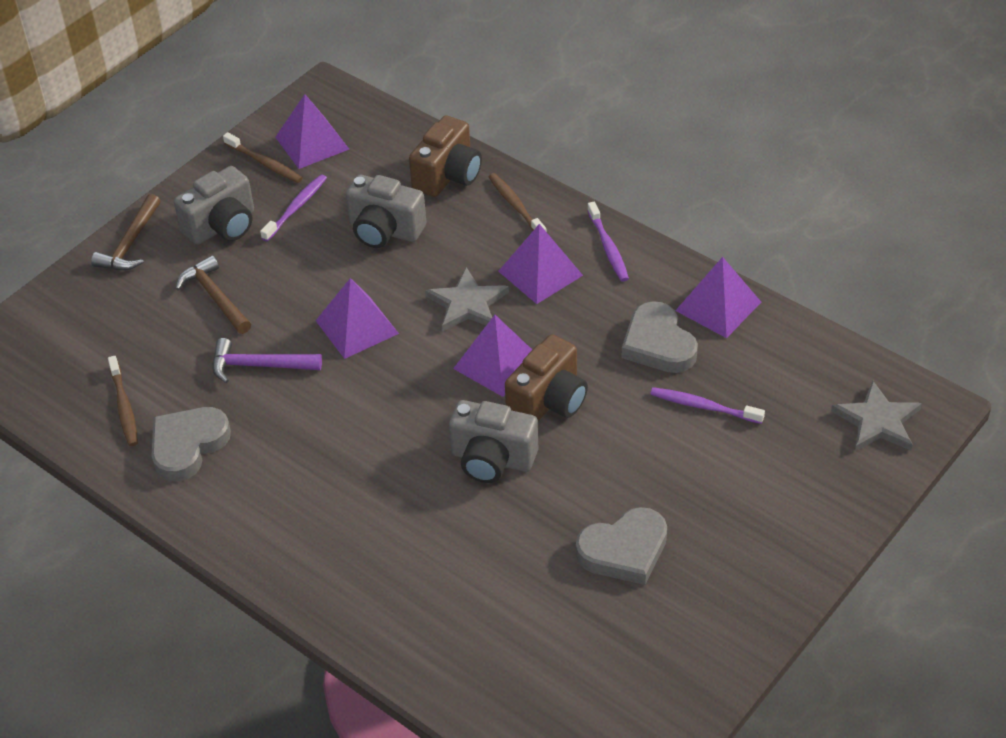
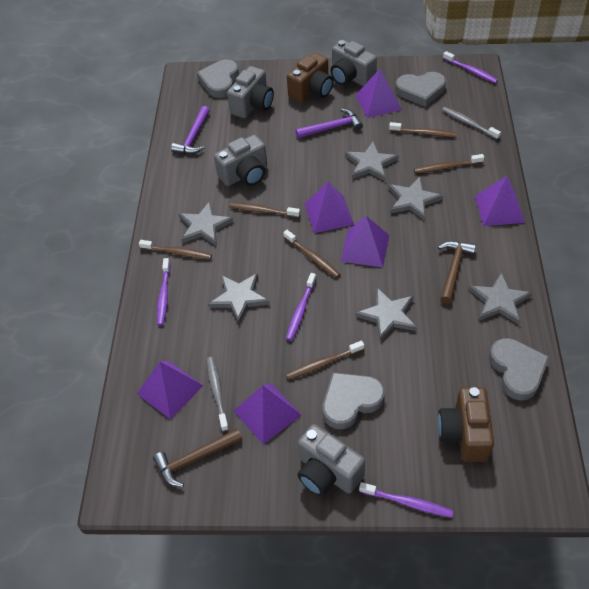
brown toothbrush: [108,356,138,446] [223,132,302,183] [488,173,546,231] = 3 -> [139,240,212,259] [229,203,300,218] [283,230,340,278] [286,341,364,380] [389,122,457,137] [414,154,484,173] = 6
grey camera: [174,166,254,245] [346,175,426,248] [449,400,538,483] = 3 -> [214,135,267,186] [227,66,274,118] [298,424,365,496] [330,40,377,86] = 4
grey heart: [152,407,231,482] [576,507,667,585] [622,301,698,373] = 3 -> [197,59,239,98] [323,373,385,429] [396,72,446,107] [489,338,549,401] = 4
grey star: [425,267,509,332] [831,380,922,451] = 2 -> [179,201,233,245] [209,273,269,323] [345,141,398,181] [356,288,417,341] [388,177,443,220] [469,272,532,325] = 6
grey toothbrush: none = 0 -> [206,357,229,431] [442,107,501,139] = 2
purple hammer: [212,338,322,383] = 1 -> [171,106,210,154] [296,109,363,139] = 2
purple pyramid: [275,94,349,169] [316,278,399,359] [453,315,532,397] [498,224,583,304] [675,257,761,338] = 5 -> [137,361,203,419] [234,383,301,445] [304,182,354,233] [340,216,389,268] [355,69,402,118] [475,176,525,226] = 6
purple toothbrush: [260,174,327,241] [587,202,629,282] [650,387,765,424] = 3 -> [157,258,170,326] [286,273,316,341] [359,482,453,518] [443,51,498,83] = 4

